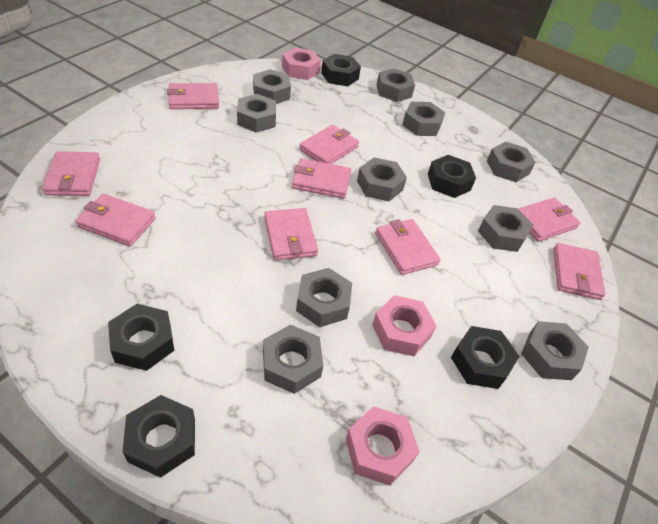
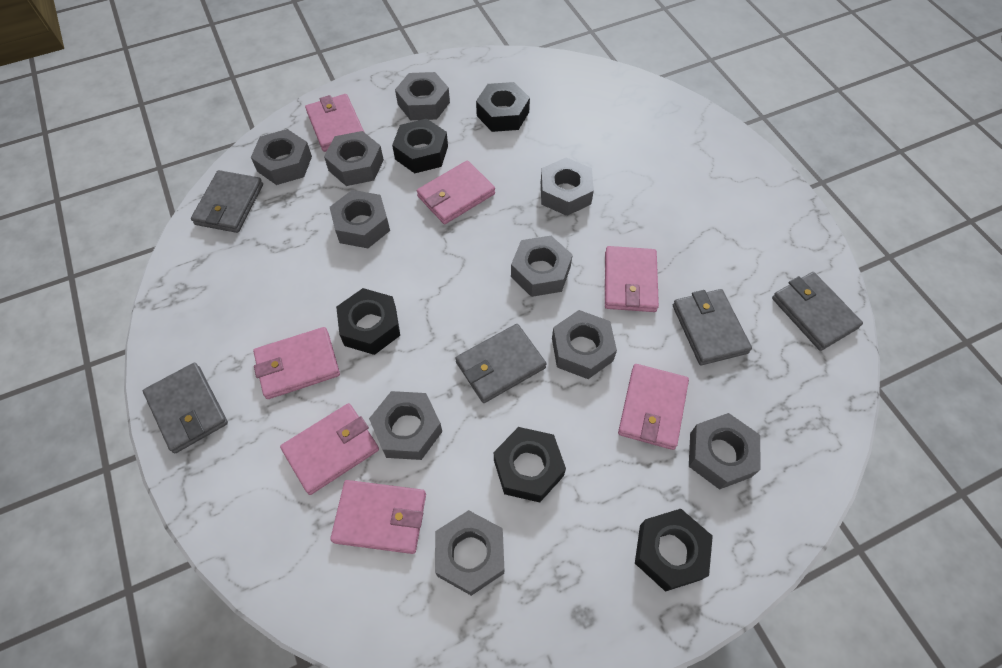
grey wallet: none = 0 -> [143,363,228,453] [191,170,263,233] [455,324,546,403] [673,289,752,365] [772,272,863,351] = 5
pink nut: [282,48,321,80] [346,406,420,486] [372,295,436,356] = 3 -> none = 0
pink wallet: [42,151,100,196] [75,193,156,247] [167,83,219,109] [264,208,318,260] [292,158,351,199] [299,125,359,164] [375,219,441,275] [518,198,581,241] [553,243,606,300] = 9 -> [253,327,340,399] [280,403,379,495] [305,94,365,152] [330,480,426,554] [417,161,495,224] [605,246,659,312] [618,364,689,450] = 7

